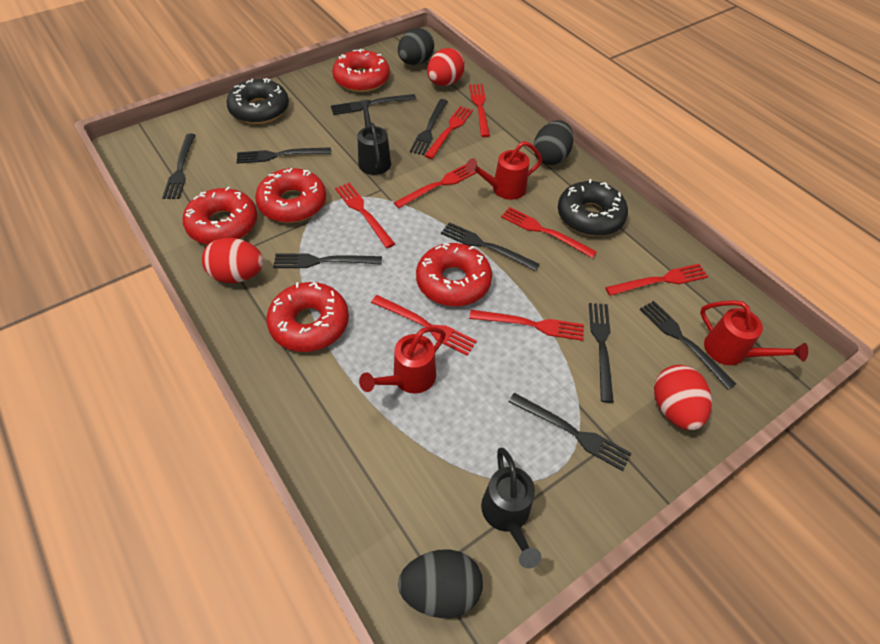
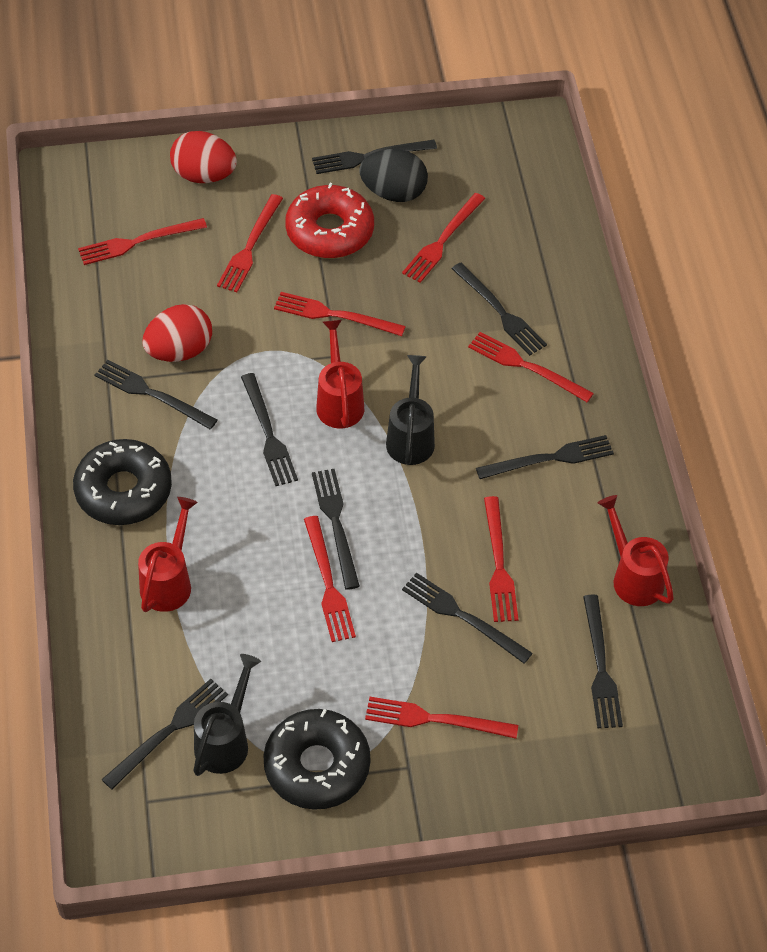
black egg: [398,28,434,65] [398,550,483,618] [533,120,573,165] = 3 -> [359,149,428,202] = 1
red donut: [183,186,257,245] [255,168,326,223] [267,282,349,352] [332,49,390,92] [416,243,492,306] = 5 -> [285,183,374,258] = 1
red egg: [202,238,264,283] [427,48,465,86] [654,365,712,430] = 3 -> [143,304,212,362] [170,131,237,183] = 2

